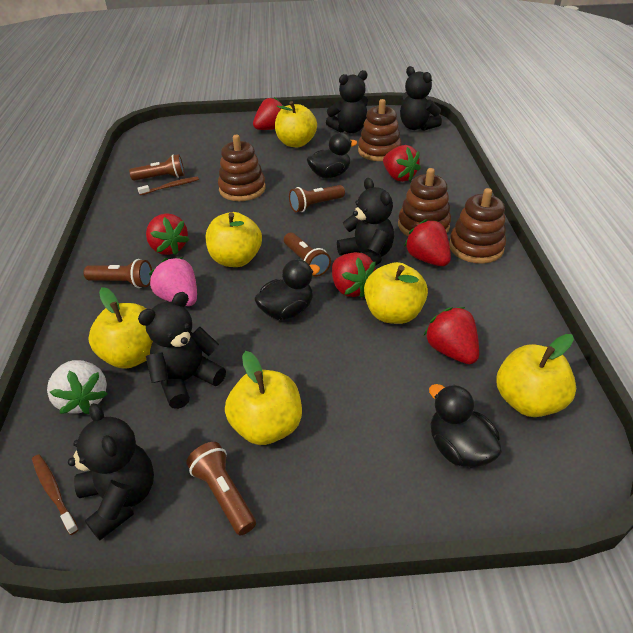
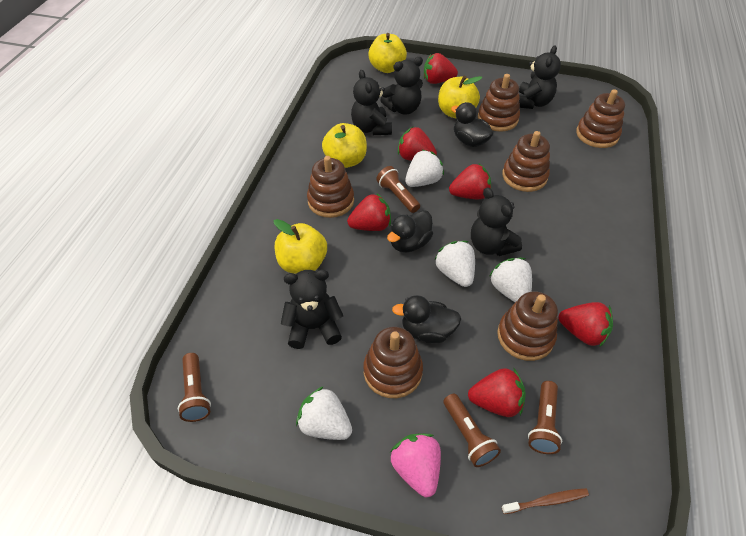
brown flashlight: [83,259,152,288] [129,154,185,181] [186,442,256,535] [284,232,331,277] [289,185,345,212] = 5 -> [178,353,211,422] [376,166,420,213] [444,394,501,467] [528,381,562,454] = 4
brown stacking toy: [218,135,266,201] [358,99,402,161] [398,168,451,236] [449,188,506,264] = 4 -> [307,156,354,218] [364,327,423,398] [478,74,520,132] [497,291,558,361] [502,131,550,192] [576,89,625,148] = 6
brown toothbrush: [32,454,79,535] [137,177,199,195] = 2 -> [502,488,589,514] = 1
white strawberry: [47,360,107,414] = 1 -> [296,386,352,440] [405,150,444,187] [434,241,475,287] [489,258,532,302] = 4
yellow apple: [89,287,153,369] [206,212,262,267] [225,351,302,445] [275,101,317,147] [364,262,428,324] [497,334,576,417] = 6 -> [273,219,327,274] [322,123,367,168] [368,33,407,73] [438,75,482,119] = 4

